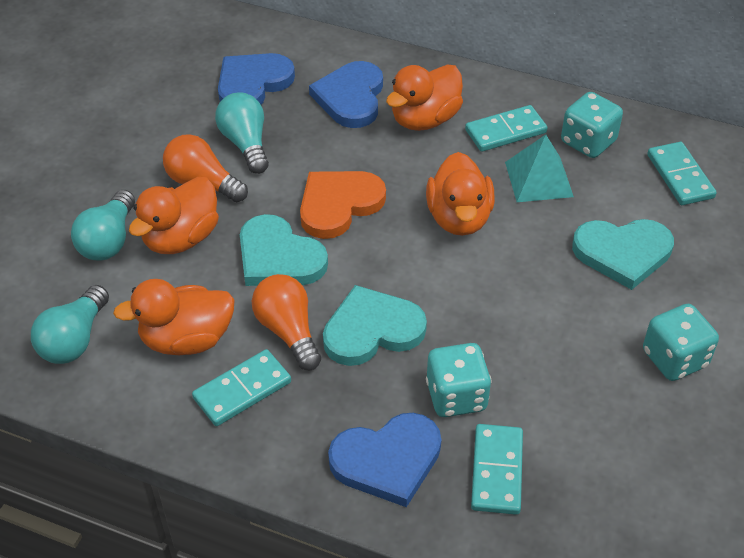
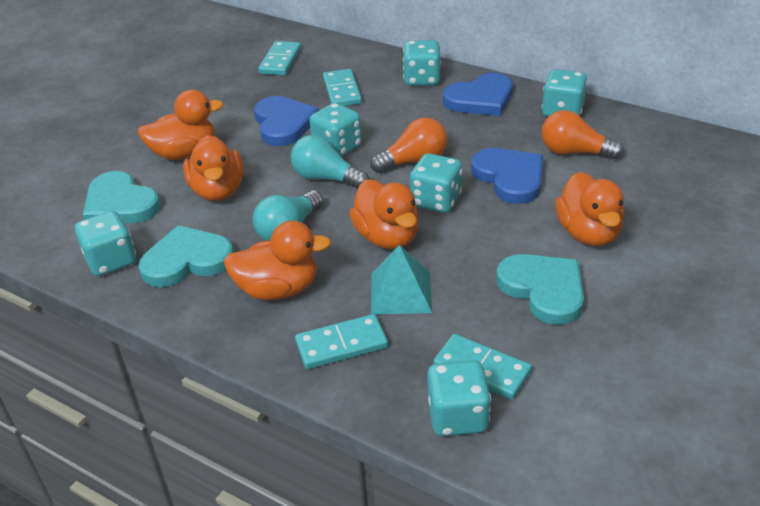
orange duck: [113,279,235,355] [129,177,219,254] [386,64,463,131] [426,152,495,236] = 4 -> [138,90,223,160] [183,135,244,201] [224,221,331,300] [349,179,418,249] [555,172,625,246] = 5
orange heart: [300,171,386,239] = 1 -> none = 0
turquoise dice: [426,343,491,417] [561,92,623,158] [643,304,719,381] = 3 -> [75,211,136,276] [310,103,362,157] [403,40,441,86] [410,153,463,213] [427,360,491,436] [542,69,588,117] = 6
turquoise light bulb: [31,285,109,364] [71,190,135,261] [215,93,269,174] = 3 -> [253,190,323,241] [290,135,369,189] = 2

